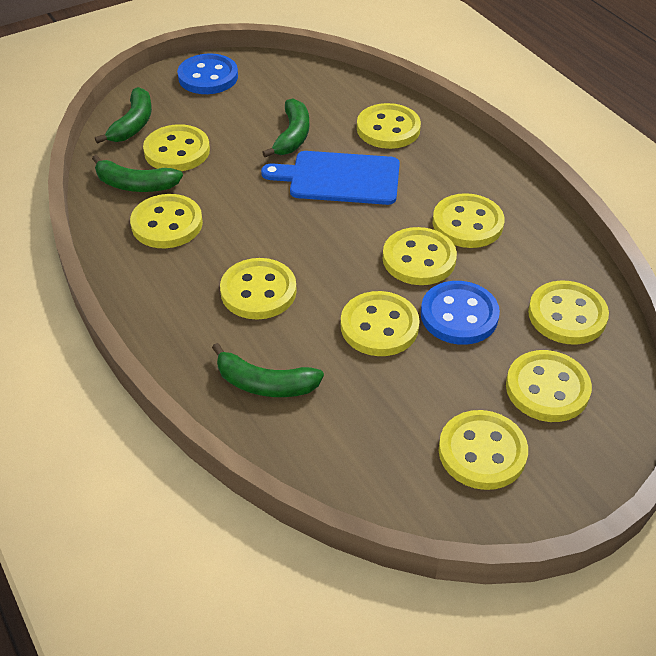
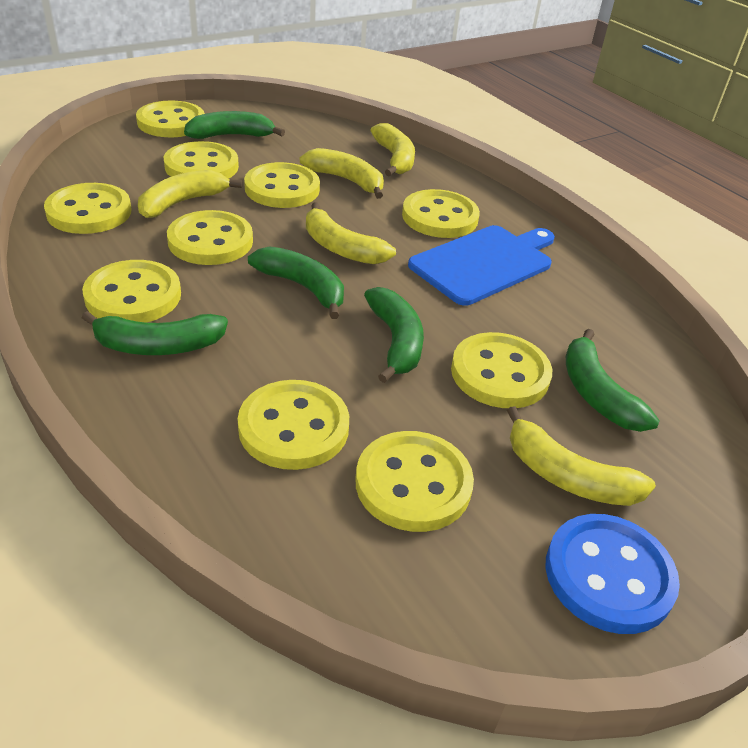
blue button: [177,54,238,94] [421,281,500,345] = 2 -> [546,514,680,634] = 1
green banana: [92,155,183,192] [95,87,152,144] [212,343,324,397] [262,98,309,158] = 4 -> [82,311,228,355] [184,111,285,139] [248,246,344,319] [364,287,424,383] [566,329,660,432] = 5
yellow banana: none = 0 -> [138,170,243,218] [300,148,384,199] [306,202,396,264] [370,123,415,176] [507,406,656,506] = 5

